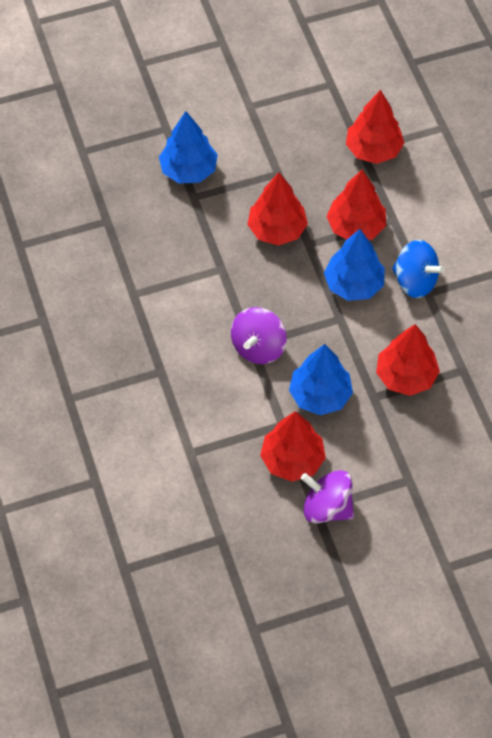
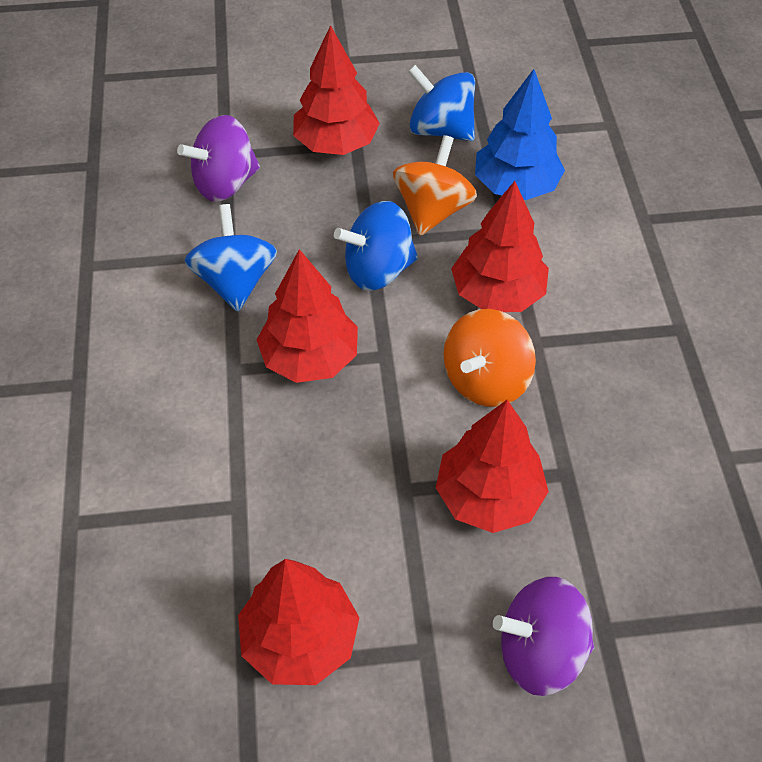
blue spinning top: [392,240,445,298] = 1 -> [184,204,277,312] [334,201,418,291] [408,65,475,141] = 3
blue tree: [159,111,218,184] [289,344,353,415] [324,229,385,301] = 3 -> [475,69,565,200] = 1
orange spinning top: none = 0 -> [393,135,477,236] [443,309,536,407] = 2

